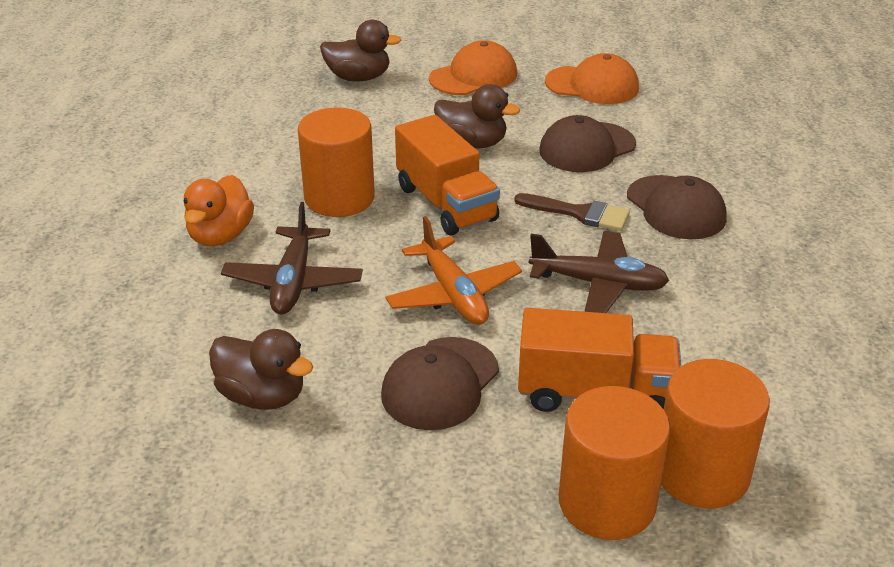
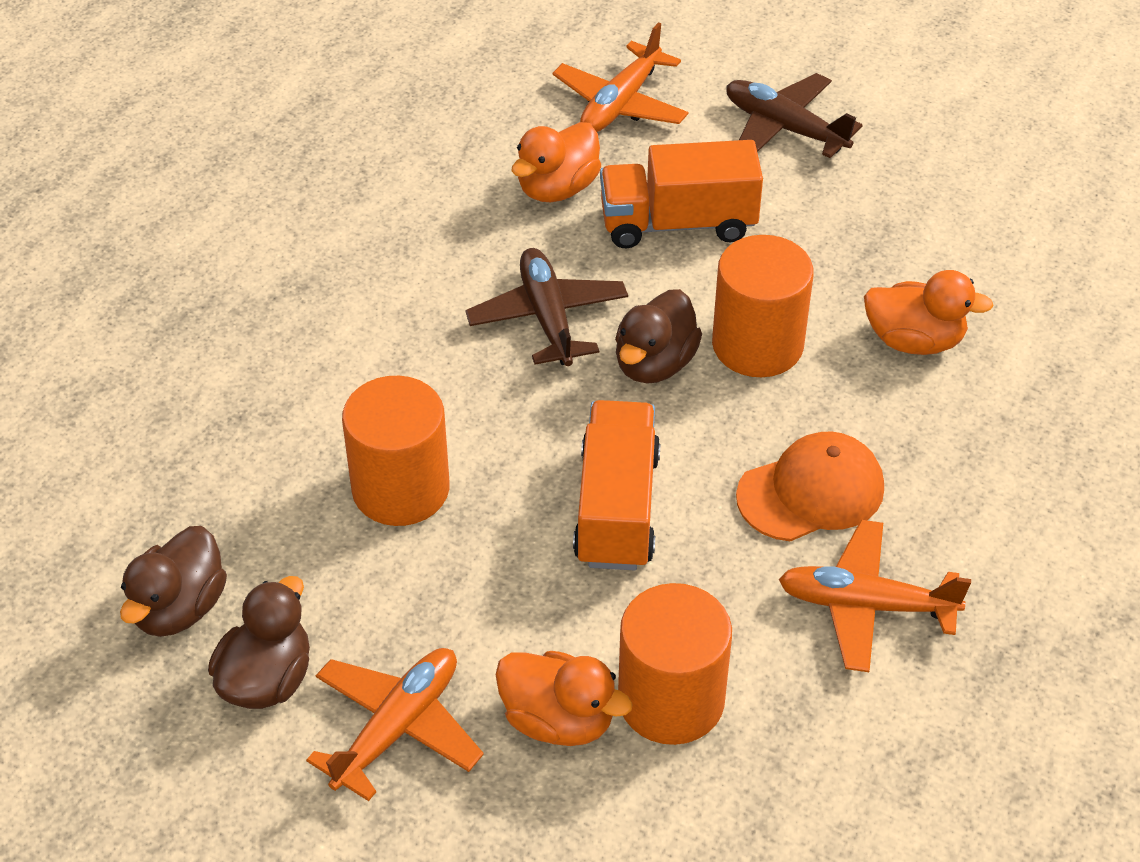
brown brush: [514,193,630,231] = 1 -> none = 0
brown cap: [381,337,499,430] [539,115,636,172] [627,175,727,239] = 3 -> none = 0
orange cap: [429,40,517,95] [545,53,639,104] = 2 -> [736,431,884,541] = 1
orange duck: [183,175,254,246] = 1 -> [495,651,633,746] [512,122,601,202] [864,270,994,355] = 3
orange plane: [386,216,522,325] = 1 -> [306,648,484,801] [553,22,688,132] [778,520,971,672] = 3

